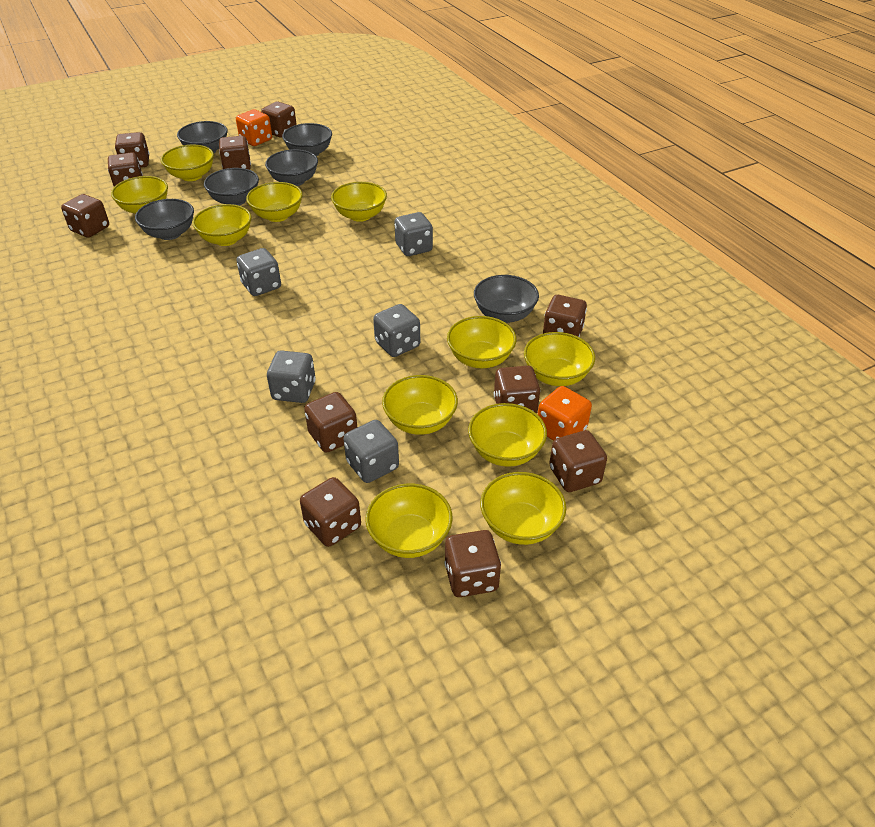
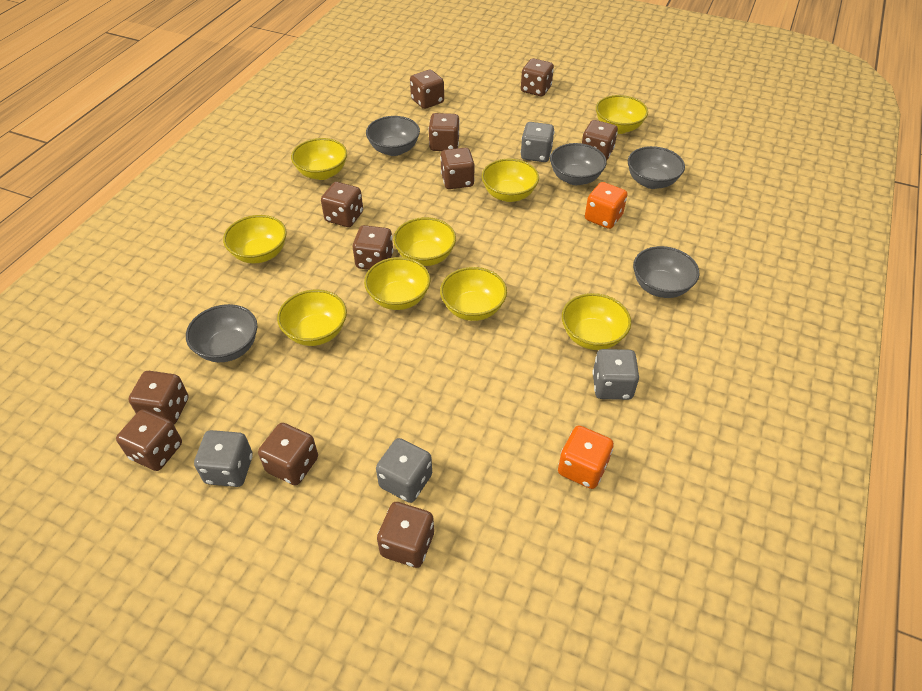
grey bowl: [135,199,194,240] [177,121,228,153] [204,168,259,206] [265,149,318,186] [282,123,332,156] [474,275,539,323] = 6 -> [186,304,257,362] [366,116,420,156] [550,143,607,185] [628,146,685,189] [633,246,699,298] = 5
grey dice: [236,248,281,296] [267,350,316,403] [343,420,399,483] [373,304,420,357] [394,212,433,256] = 5 -> [194,430,253,487] [376,438,432,503] [521,122,554,162] [592,349,639,400] = 4
yellow bowl: [111,176,168,214] [161,144,214,181] [193,204,251,246] [246,182,303,222] [331,182,387,222] [365,484,452,558] [382,375,458,435] [447,316,516,368] [468,403,547,467] [480,472,566,545] [524,332,595,386] = 11 -> [223,215,287,263] [277,290,347,346] [291,138,347,180] [364,257,431,310] [393,217,456,266] [440,267,507,321] [482,159,539,202] [562,293,631,350] [596,95,648,134] = 9

